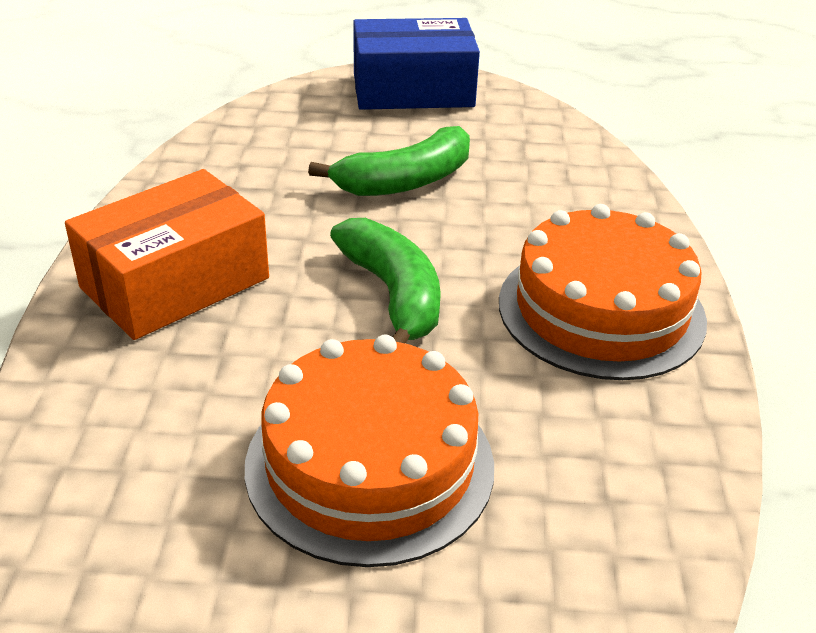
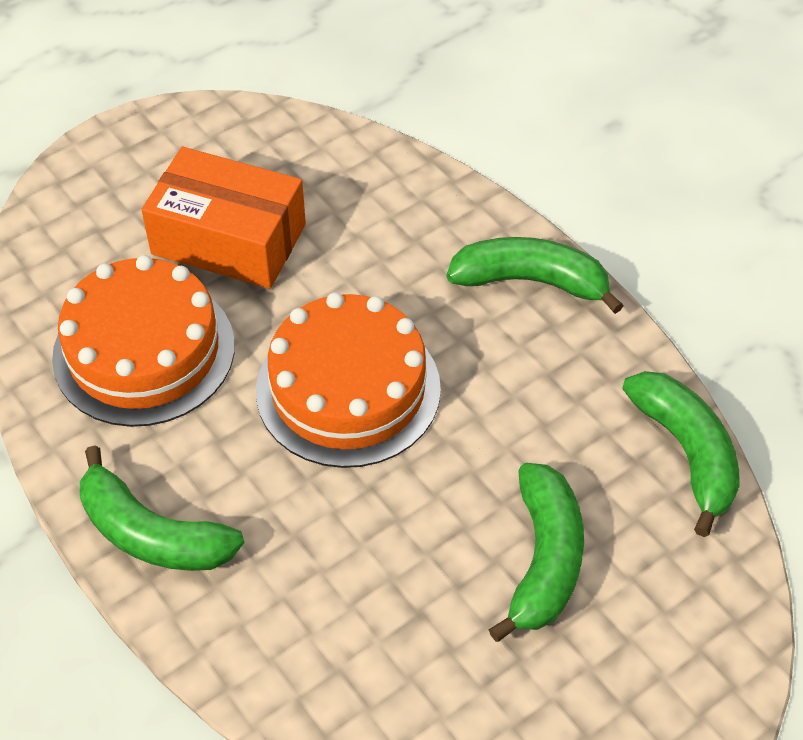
blue box: [353,18,480,110] = 1 -> none = 0
green banana: [308,126,470,196] [330,218,441,344] = 2 -> [80,446,244,571] [447,237,624,314] [488,463,584,642] [622,371,740,537] = 4

